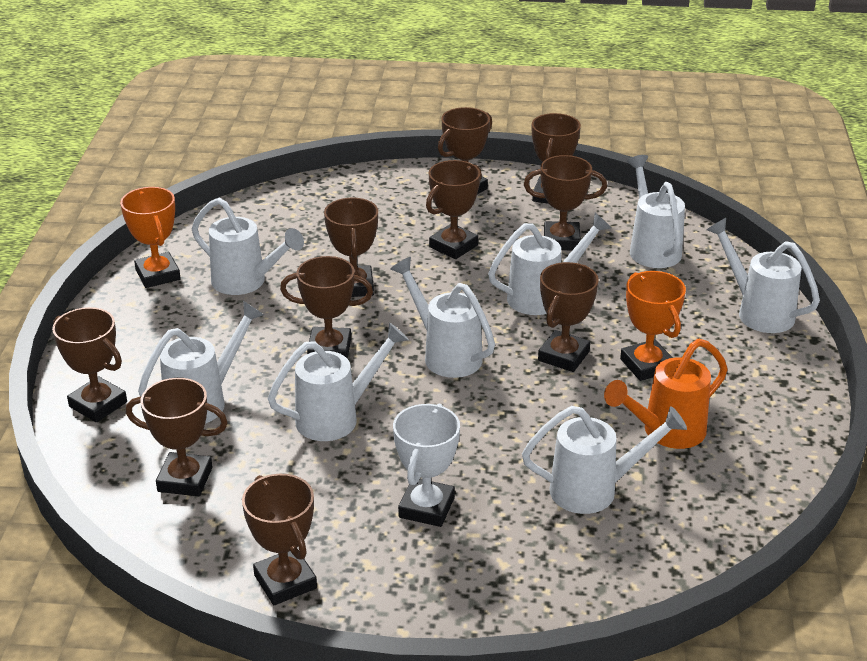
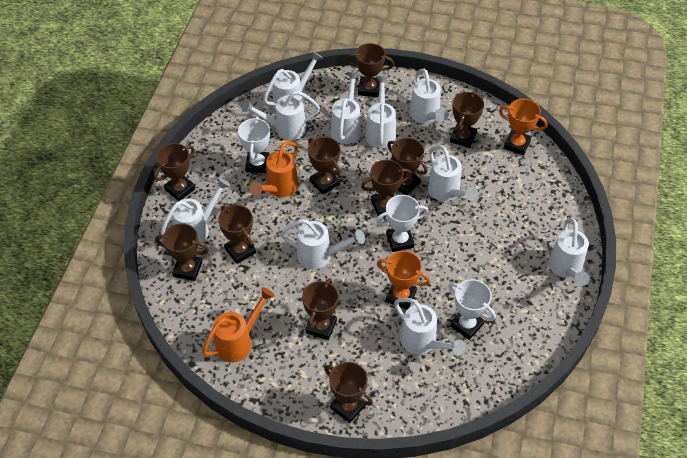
orange watering can: [604,339,728,449] = 1 -> [202,287,275,362] [249,141,299,197] = 2
white trophy: [393,404,460,527] = 1 -> [238,117,270,173] [376,195,429,252] [448,279,496,340] = 3
white watering can: [138,301,264,424] [192,198,304,295] [268,322,409,441] [390,257,495,378] [488,213,611,315] [522,406,687,514] [627,155,685,268] [706,218,820,333] = 8 -> [161,177,230,242] [242,91,320,140] [263,51,323,110] [281,219,365,269] [330,72,361,144] [365,76,396,148] [394,298,465,356] [410,68,449,124] [428,145,478,201] [549,218,590,286] = 10

